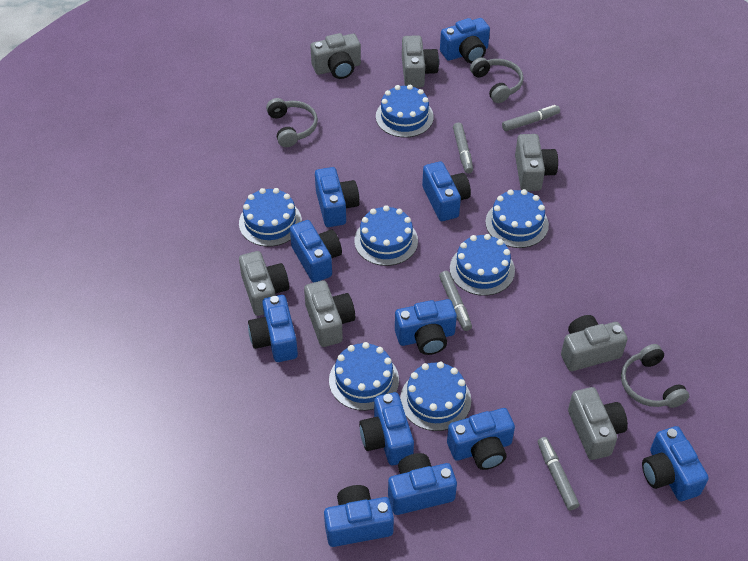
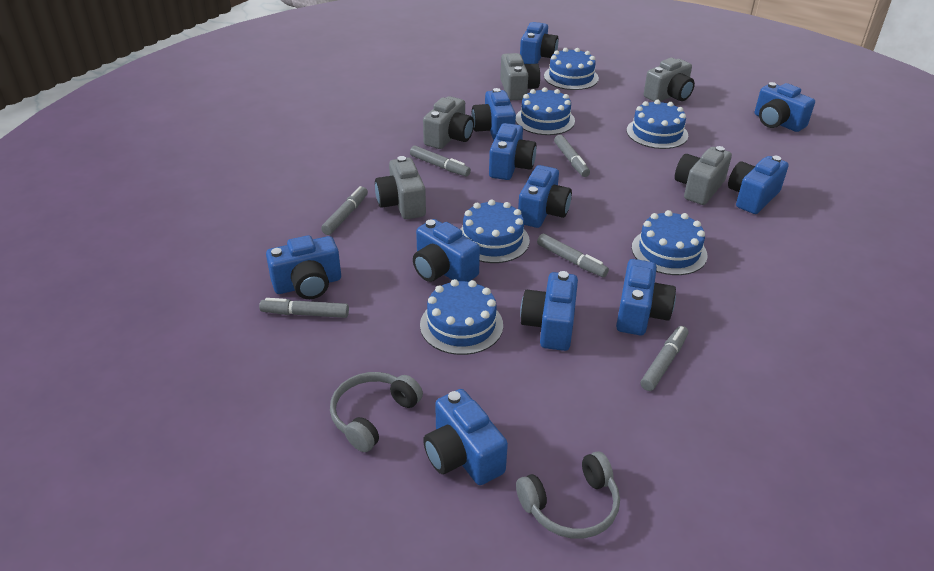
blue cake: [239,188,302,247] [329,342,399,411] [354,205,418,266] [376,85,434,138] [400,362,471,431] [450,234,515,296] [485,189,549,248] = 7 -> [420,279,503,355] [461,199,530,263] [516,87,575,135] [544,48,599,90] [627,100,688,149] [632,210,707,275] = 6
grey camera: [239,251,289,316] [304,280,355,347] [310,33,361,79] [402,35,439,88] [515,134,558,191] [561,315,628,371] [568,387,628,460] = 7 -> [375,156,426,219] [423,96,474,149] [500,53,540,100] [644,58,695,102] [675,146,732,205] = 5
grey headphones: [266,98,318,147] [470,57,524,103] [621,344,689,408] = 3 -> [330,372,423,452] [516,451,620,539] = 2
grey marker: [439,271,472,331] [453,123,473,174] [502,105,560,131] [538,437,579,510] = 4 -> [259,298,349,318] [321,186,368,235] [410,146,471,177] [537,234,609,277] [554,135,590,177] [640,326,688,391] = 6

